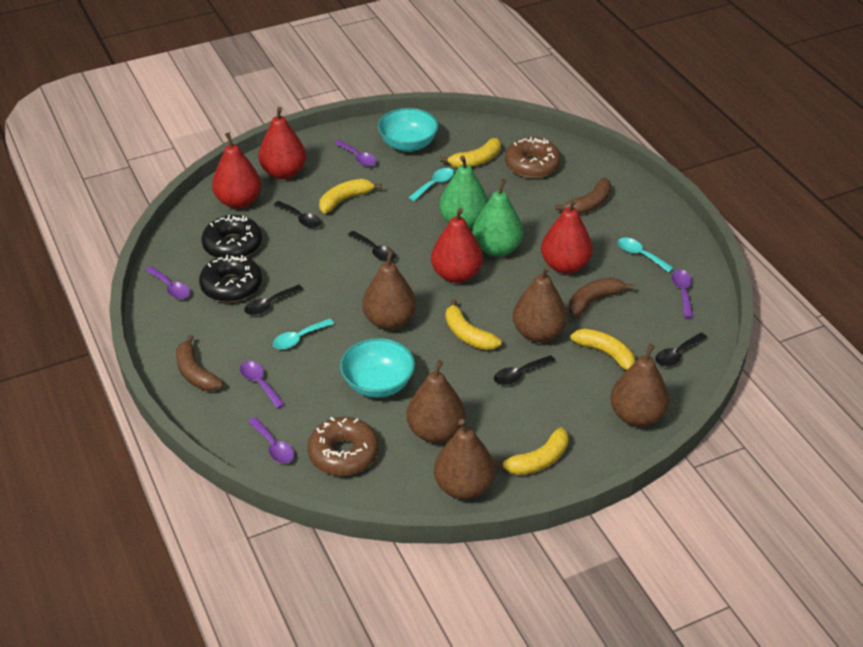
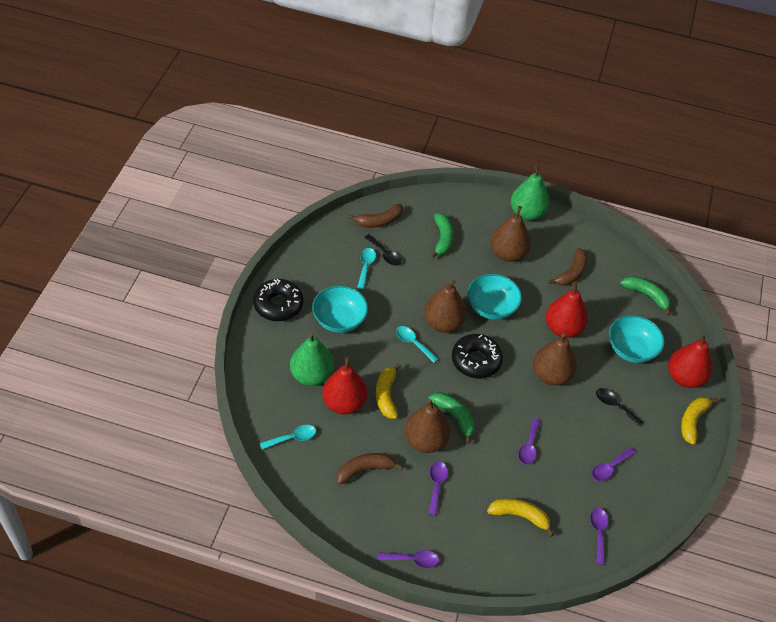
black spoon: [244,285,304,315] [274,201,322,228] [348,231,396,262] [494,355,555,385] [655,333,707,367] = 5 -> [364,234,401,266] [596,388,643,426] = 2
brown donut: [308,417,379,476] [505,137,561,178] = 2 -> none = 0
brown pear: [362,250,416,330] [406,360,465,443] [434,419,495,500] [513,266,567,343] [610,344,669,427] = 5 -> [405,399,451,453] [424,280,467,333] [491,206,531,262] [533,333,577,386] = 4
green banana: none = 0 -> [428,392,475,444] [430,214,454,258] [620,276,671,316] = 3
red pear: [212,132,261,209] [258,107,306,179] [431,208,483,283] [541,199,593,274] = 4 -> [322,357,367,415] [545,282,588,338] [668,333,712,388] = 3
turquoise bowl: [340,338,415,398] [378,108,438,152] = 2 -> [312,286,368,333] [467,274,522,320] [609,315,664,363] = 3
yellow banana: [319,179,382,213] [440,138,501,168] [445,299,501,350] [494,427,569,475] [570,328,636,370] = 5 -> [376,363,401,419] [487,498,554,536] [681,397,719,445] = 3

